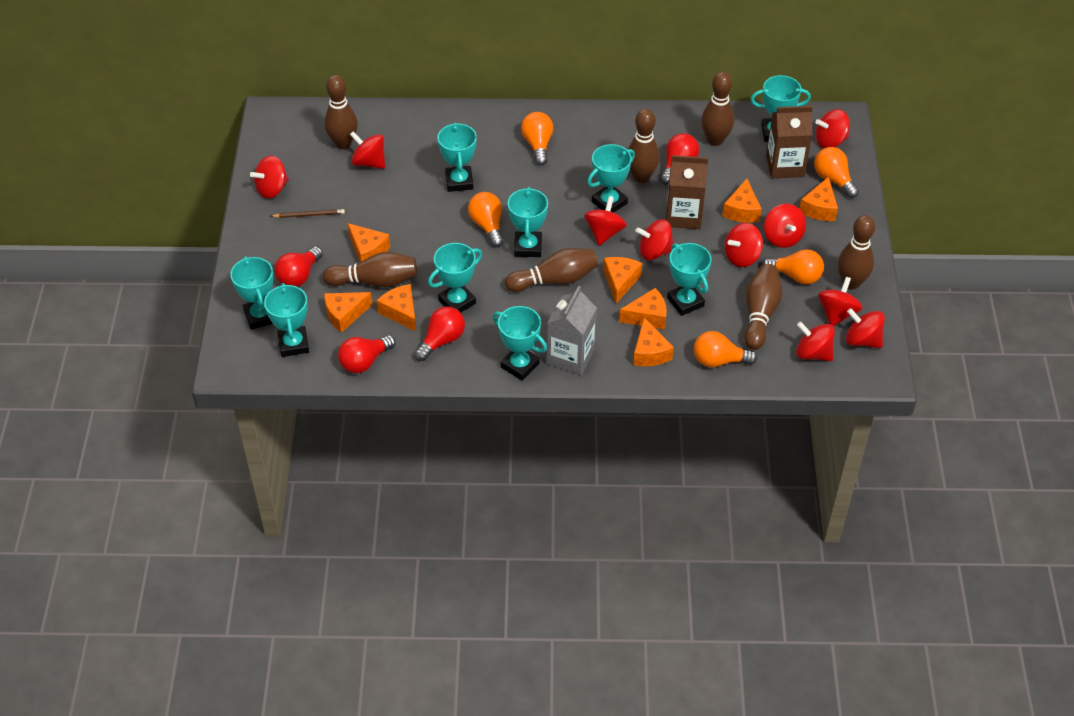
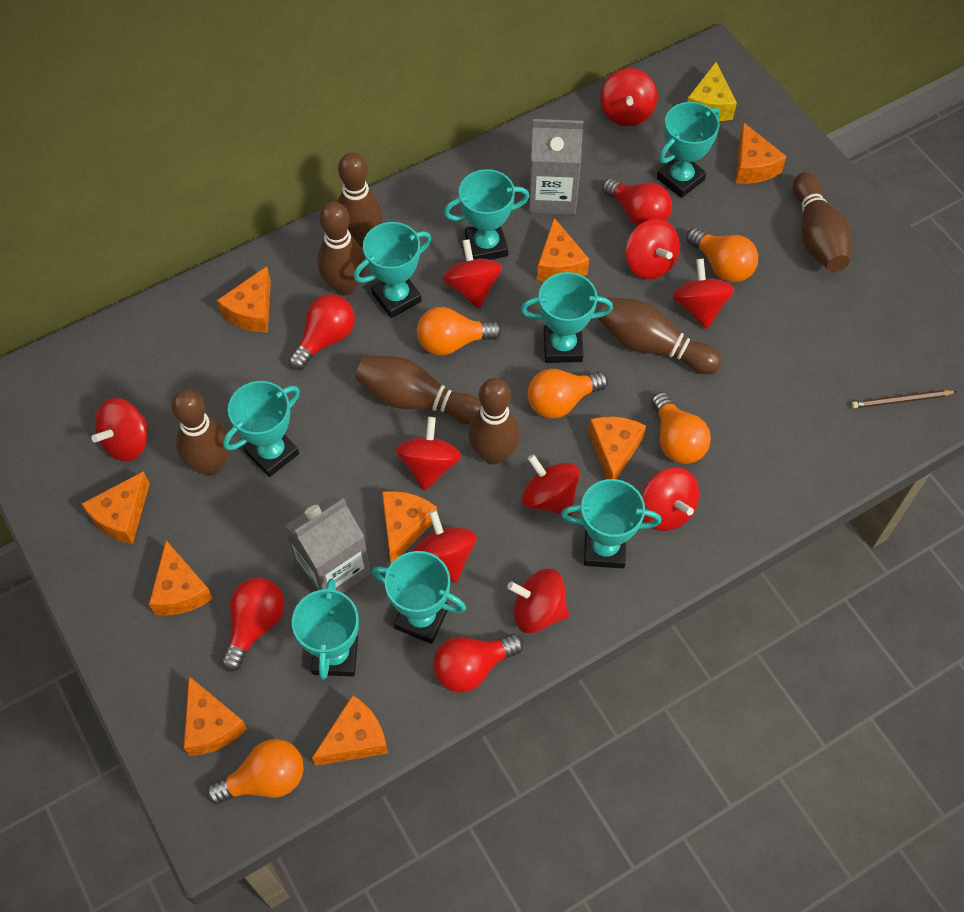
brown carton: [666,155,708,229] [766,106,813,178] = 2 -> none = 0
grey carton: [547,286,597,375] = 1 -> [284,495,371,593] [529,119,583,215] = 2
orange cheese: [324,292,373,333] [348,223,390,262] [376,284,416,331] [603,257,642,303] [619,288,667,329] [633,318,674,366] [722,179,761,222] [800,177,838,221] = 8 -> [82,471,150,544] [149,540,213,616] [183,676,247,756] [217,266,271,332] [312,695,388,766] [382,491,437,563] [537,218,589,281] [589,417,646,479] [736,122,787,184] = 9
turquoise trophy: [230,256,274,330] [264,283,309,357] [428,243,482,312] [438,122,477,192] [493,306,547,381] [508,187,548,257] [587,144,635,213] [667,243,711,316] [751,75,811,142] = 9 -> [223,381,300,477] [292,578,359,680] [354,222,431,318] [372,551,466,644] [444,169,530,260] [521,272,613,363] [561,479,661,568] [657,102,720,198] = 8
yellow cheese: none = 0 -> [687,62,737,121] = 1

